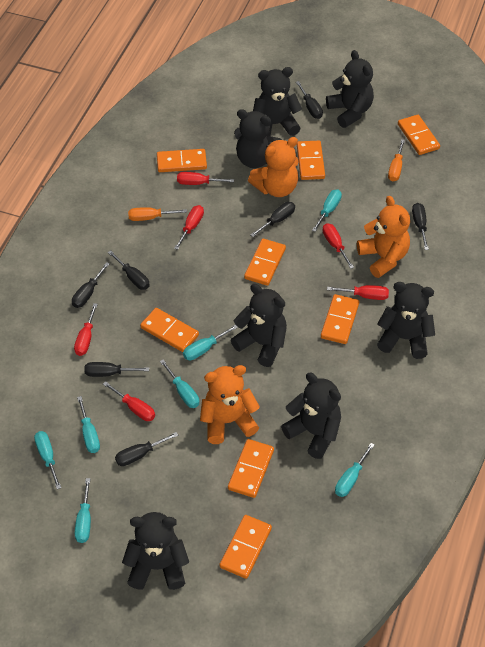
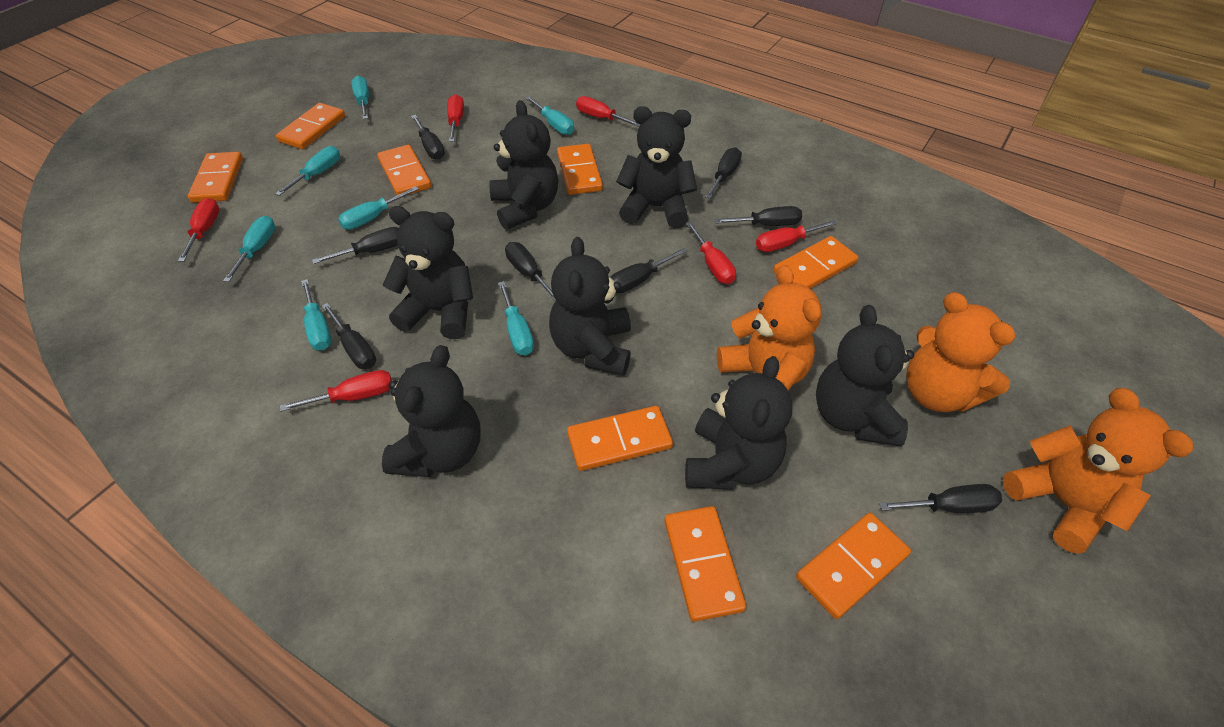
black screwdriver: [72,262,110,308] [84,362,149,377] [108,250,150,290] [115,432,178,466] [250,202,295,237] [296,81,323,119] [412,203,429,250] = 7 -> [312,227,399,264] [322,303,376,369] [411,115,445,160] [505,242,556,301] [610,248,687,293] [705,147,742,198] [714,206,802,226] [879,484,1002,513] = 8
orange screwdriver: [128,207,187,221] [388,139,405,182] = 2 -> none = 0

